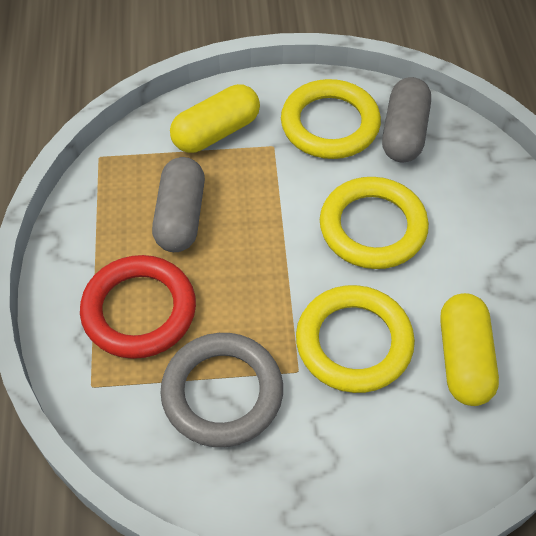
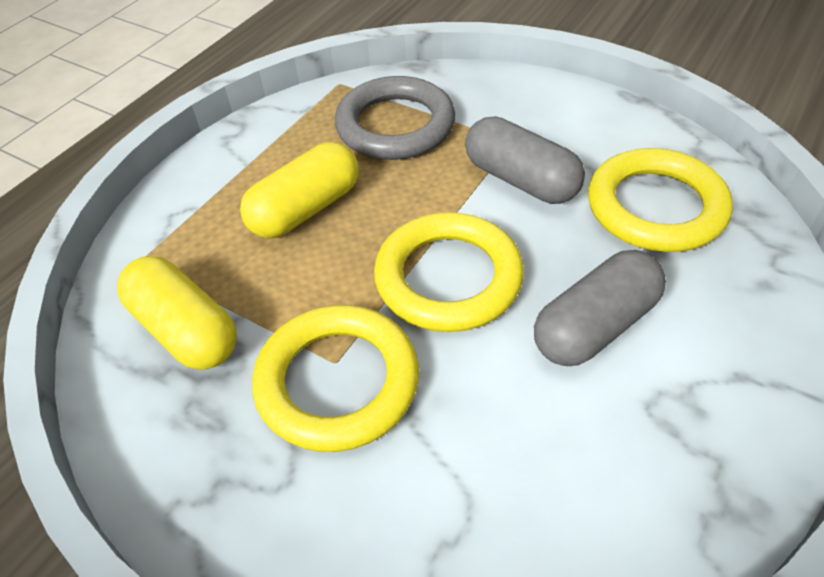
red ring: [80,255,196,359] = 1 -> none = 0

